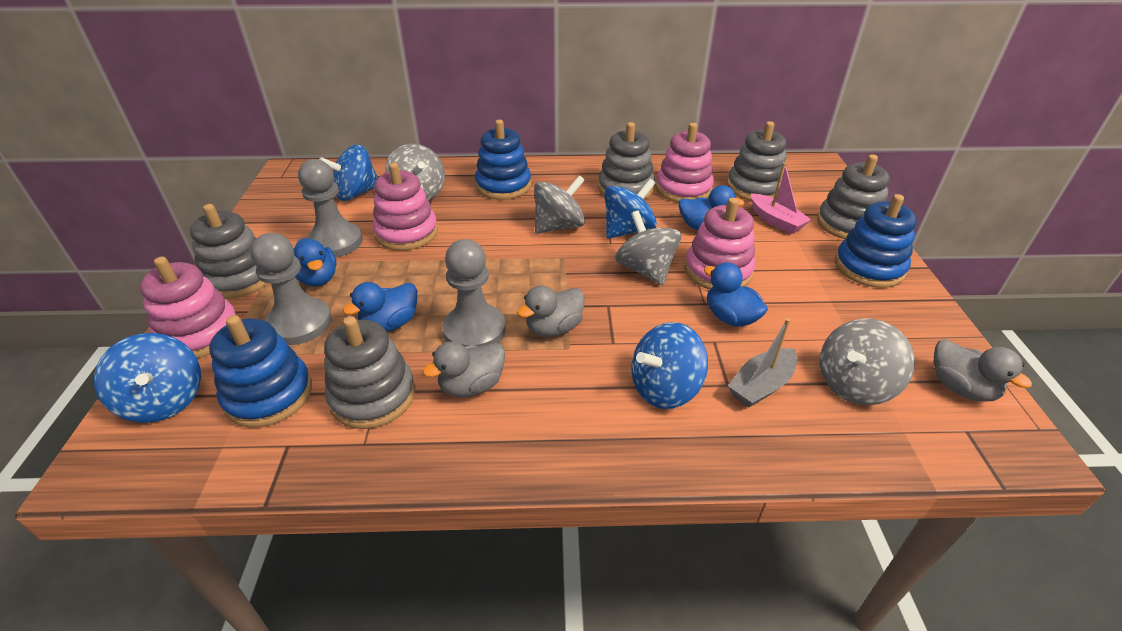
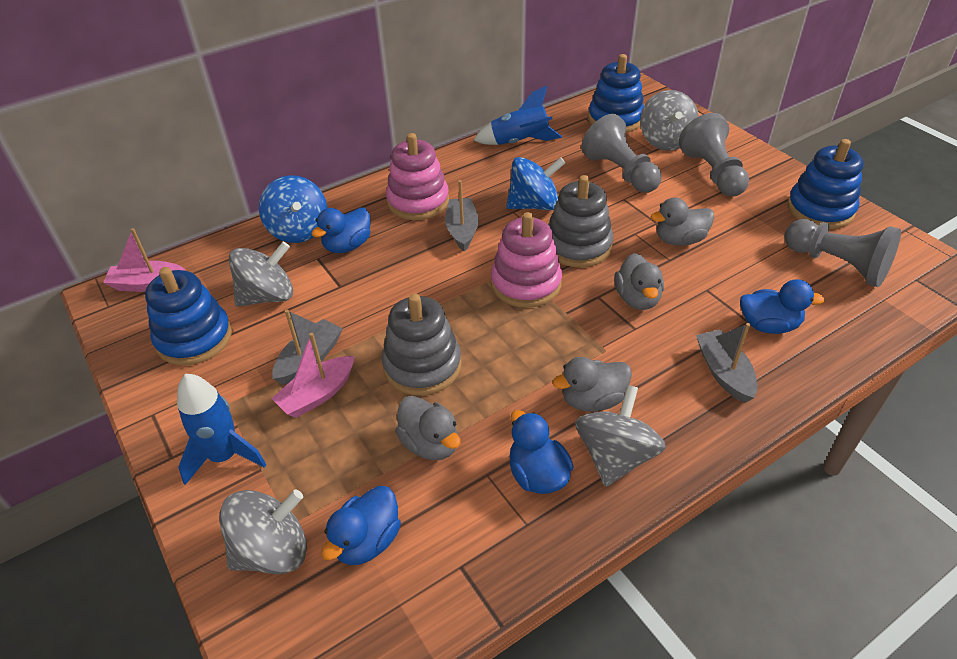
blue rocket: none = 0 -> [177,374,266,485] [474,85,562,145] = 2
blue spinning top: [94,333,201,423] [319,145,378,201] [604,179,657,239] [632,322,708,409] = 4 -> [259,175,327,243] [506,157,565,210] = 2
grey boat: [728,318,797,407] = 1 -> [272,310,343,385] [445,180,479,251] [696,323,757,403] = 3
grey duck: [423,341,505,397] [517,285,584,337] [933,339,1032,401] = 3 -> [395,396,461,460] [553,357,632,411] [614,253,664,310] [651,197,715,246] = 4
grey stacking toy: [190,204,268,299] [324,316,415,429] [598,122,655,200] [727,121,787,201] [817,154,890,239] = 5 -> [382,294,461,396] [548,175,613,268] = 2
pink boat: [751,162,811,234] = 1 -> [103,228,186,292] [271,333,354,418] = 2
pink stacking toy: [140,257,237,358] [373,163,438,251] [656,123,714,202] [685,198,756,290] = 4 -> [386,133,449,220] [491,212,562,308] = 2

